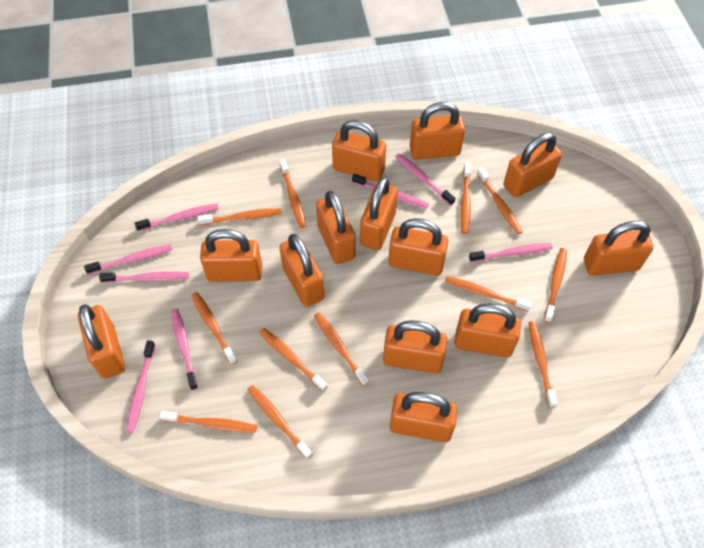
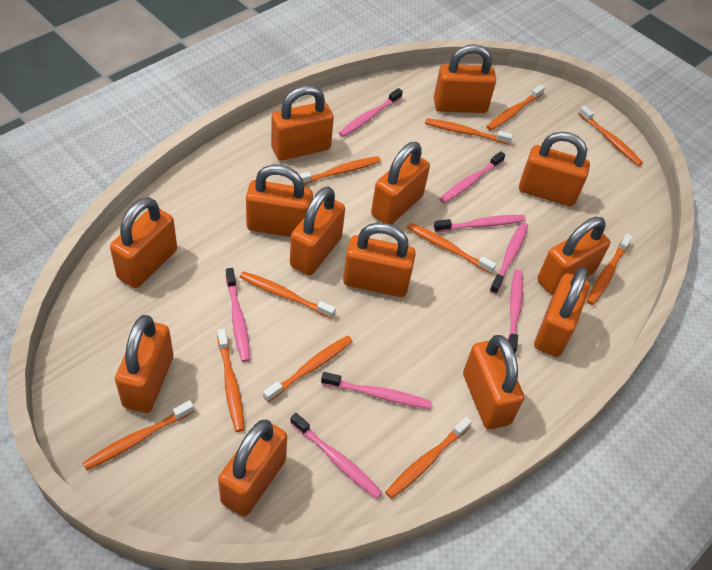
orange toothbrush: [160,411,257,433] [191,292,237,365] [198,209,282,225] [247,385,312,460] [259,328,328,392] [279,159,306,228] [314,312,369,386] [445,276,532,311] [460,163,471,234] [477,167,523,235] [528,321,558,408] [544,248,567,323] = 12 -> [82,400,195,470] [217,329,245,432] [240,271,336,319] [263,335,352,402] [299,156,381,185] [385,417,472,499] [407,222,496,274] [425,118,513,145] [486,85,545,131] [578,105,643,166] [587,234,633,305] = 11

